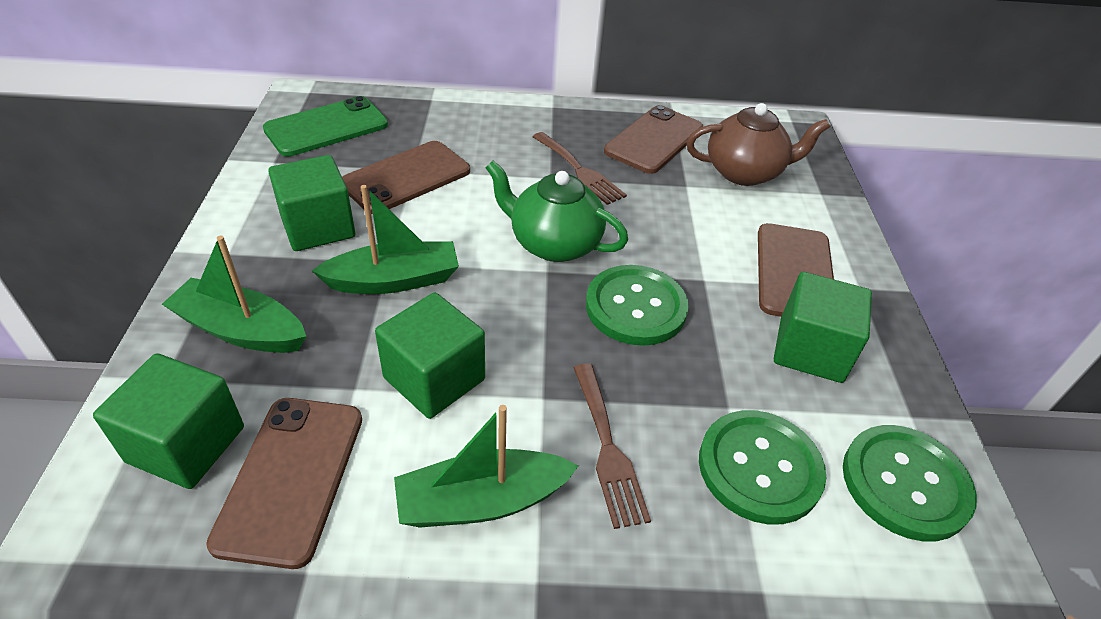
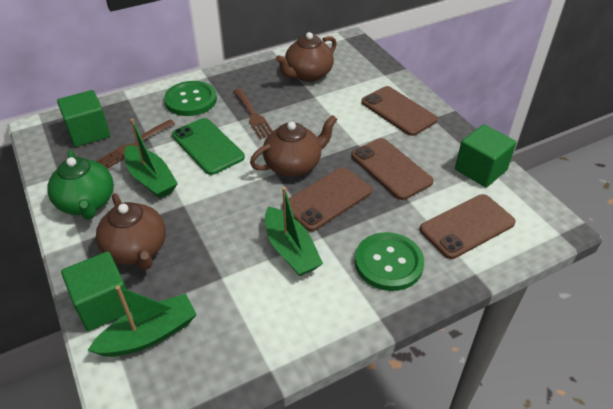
brown teapot: [687,103,830,186] = 1 -> [96,193,166,270] [250,115,338,177] [276,32,337,82] = 3
green button: [586,265,689,346] [699,410,826,525] [843,425,977,541] = 3 -> [164,81,217,116] [355,232,424,291] = 2
green cube: [93,353,244,489] [268,155,355,251] [375,292,485,419] [774,272,872,383] = 4 -> [57,90,110,147] [61,251,131,331] [455,124,516,187] = 3

